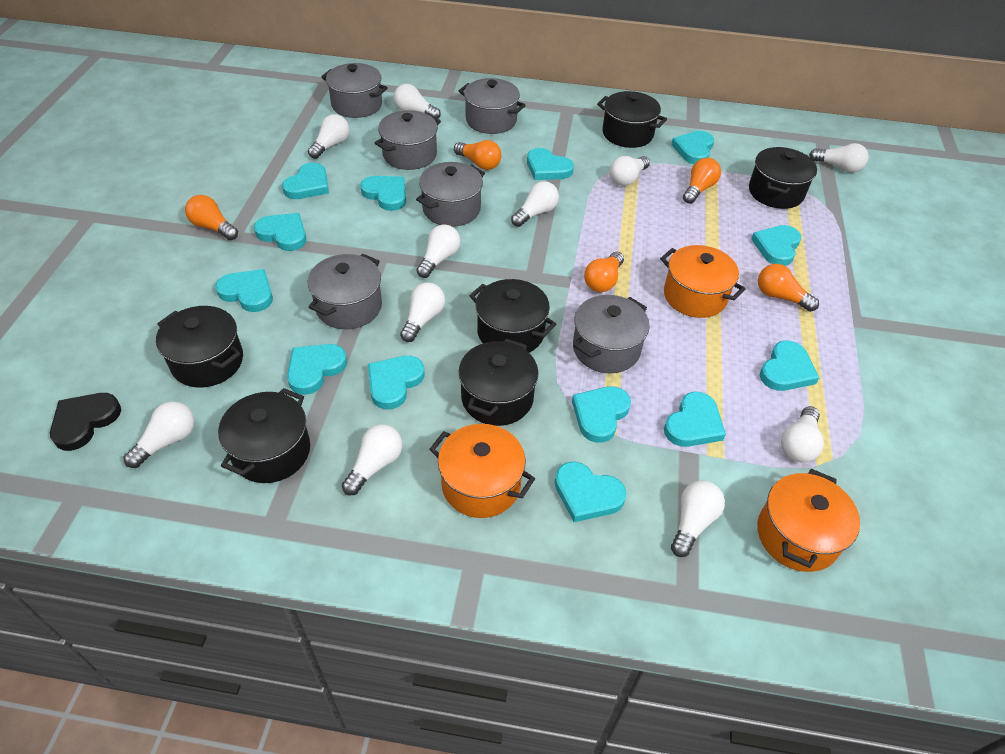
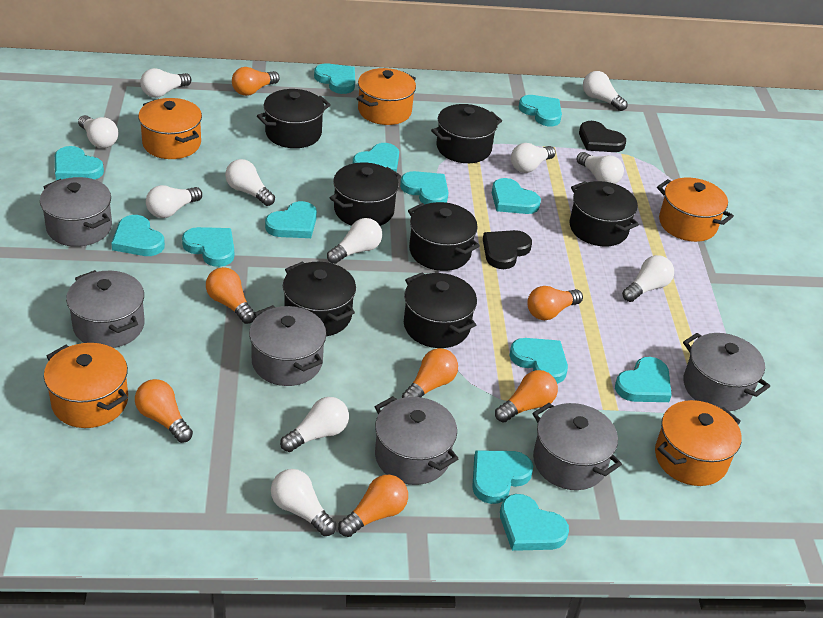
black heart: [50,393,121,451] = 1 -> [483,230,532,269] [579,121,626,152] = 2
black pot: [156,306,243,388] [218,388,310,483] [458,338,539,426] [470,279,556,353] [597,91,667,148] [749,147,817,209] = 6 -> [257,89,331,148] [283,261,356,336] [330,163,401,226] [404,272,477,348] [408,202,480,271] [431,104,502,163] [570,181,639,246] = 7
orange light bulb: [185,195,238,240] [454,140,501,170] [584,252,624,292] [683,158,721,204] [758,264,819,312] = 5 -> [135,379,193,443] [206,267,255,324] [232,67,280,96] [338,475,408,537] [402,348,458,398] [495,370,558,423] [527,286,583,320] = 7
orange pot: [429,424,535,518] [660,245,745,318] [757,469,860,572] = 3 -> [44,343,128,428] [138,98,202,159] [357,68,416,125] [655,400,742,486] [657,178,734,242] = 5

